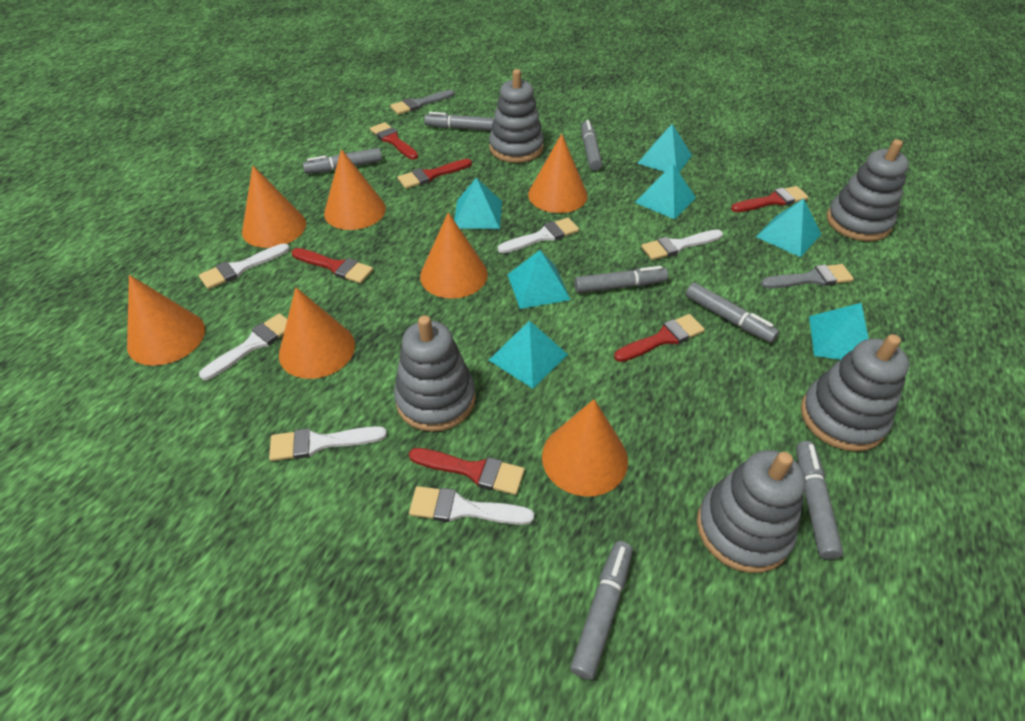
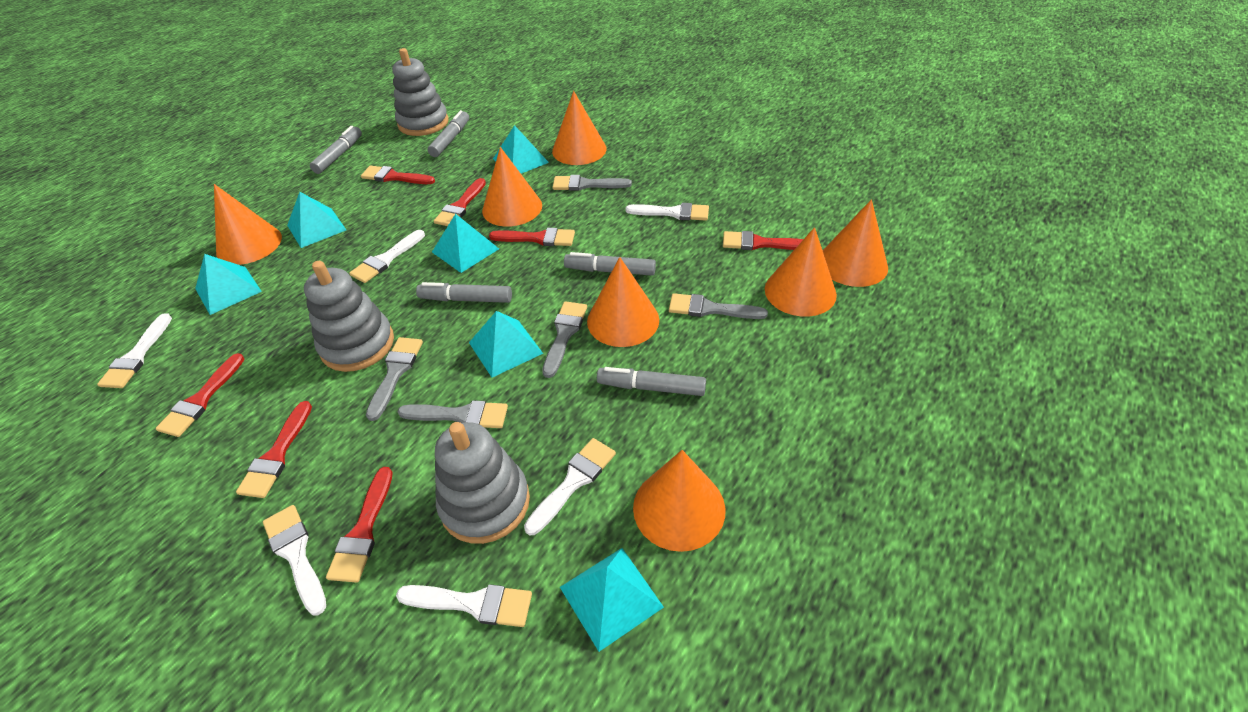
grey brush: [390,90,455,115] [761,264,854,289] = 2 -> [366,337,423,421] [397,400,508,428] [542,301,587,378] [553,175,632,191] [669,293,768,319] = 5
grey marker: [303,148,382,174] [424,112,495,131] [570,541,633,680] [574,266,668,293] [581,120,602,171] [686,283,779,343] [796,441,843,559] = 7 -> [310,126,362,174] [416,282,512,303] [428,110,469,157] [564,252,656,276] [597,367,706,396] = 5
grey stacking toy: [394,315,476,432] [489,69,544,163] [697,450,806,573] [801,334,909,452] [827,139,909,241] = 5 -> [304,261,394,372] [392,48,449,136] [435,422,530,544] = 3
red brush: [291,248,373,284] [370,122,418,160] [398,159,472,189] [409,448,525,495] [614,314,705,362] [731,186,809,212] = 6 -> [156,353,244,437] [236,401,312,498] [326,467,393,583] [361,166,435,184] [434,178,486,226] [489,228,575,246] [723,231,803,250] = 7
turquoise pyramid: [454,178,502,229] [489,321,568,389] [507,250,571,309] [634,164,696,219] [637,124,692,172] [756,198,821,257] [809,303,869,360] = 7 -> [195,254,262,315] [287,192,346,248] [432,214,499,273] [469,311,543,377] [493,125,549,173] [560,548,664,652] = 6

